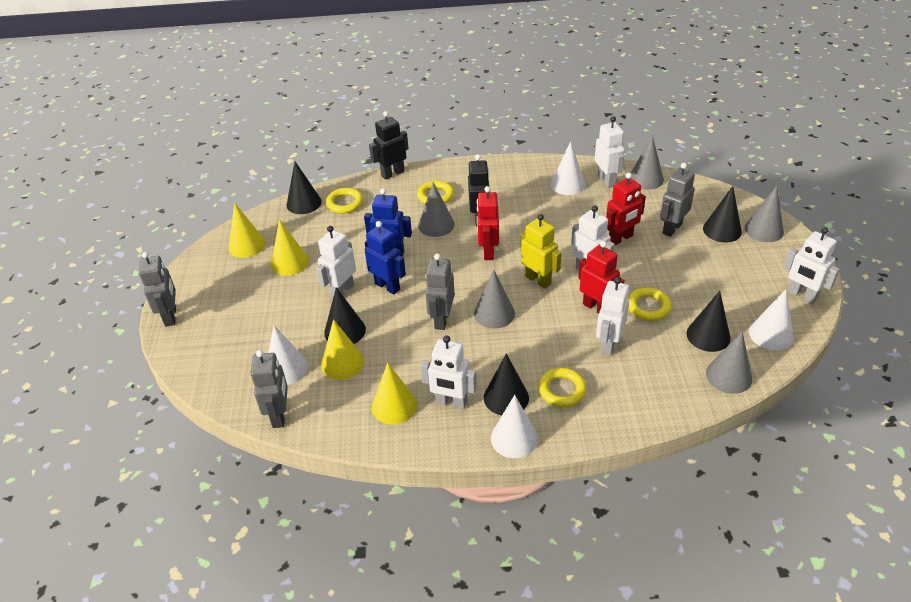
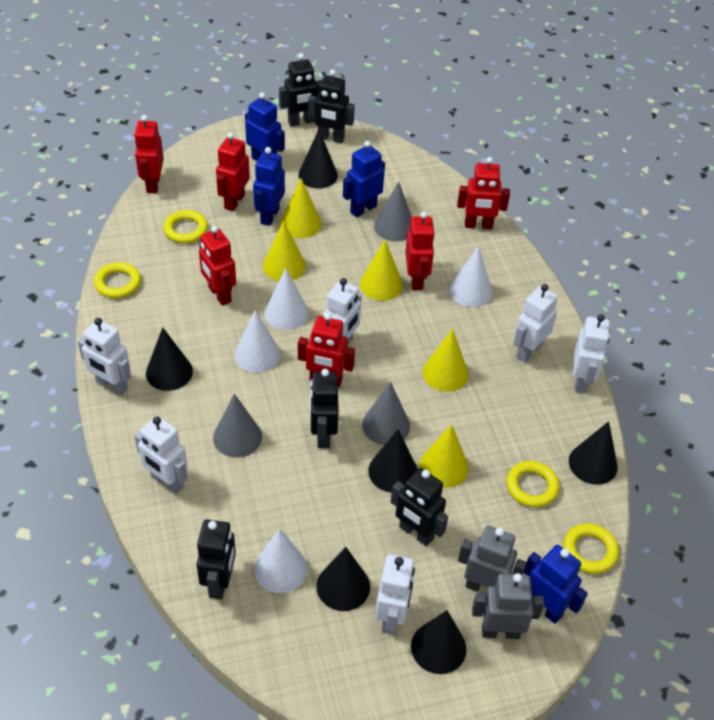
black cone: [287,162,322,214] [324,287,366,344] [484,353,529,415] [686,291,731,352] [703,186,742,243] = 5 -> [146,327,193,391] [298,130,338,189] [316,547,370,611] [368,429,418,493] [411,610,467,674] [569,421,618,485] = 6
black robot: [369,111,409,180] [468,154,490,227] = 2 -> [196,520,236,599] [279,53,322,127] [308,69,355,143] [310,369,339,448] [391,468,448,546] = 5
blue robot: [364,188,412,257] [365,221,406,295] = 2 -> [245,92,285,161] [253,147,285,226] [343,141,385,217] [524,545,588,624] = 4
grey cone: [418,182,455,237] [474,269,515,329] [631,136,664,189] [706,331,752,394] [745,186,784,242] = 5 -> [213,394,262,458] [362,382,410,445] [374,181,412,241] = 3
grey robot: [139,252,176,327] [250,350,288,428] [425,253,455,330] [660,163,695,237] = 4 -> [458,526,527,592] [472,573,544,639] = 2
red robot: [477,186,499,260] [578,241,625,314] [606,172,646,245] = 3 -> [134,115,164,193] [199,226,236,306] [216,132,250,211] [298,313,355,387] [405,212,435,290] [457,157,510,229] = 6
yellow cone: [228,203,266,258] [271,219,309,276] [321,319,364,380] [372,362,417,425] = 4 -> [263,220,306,281] [280,178,322,238] [360,240,403,301] [419,424,469,488] [422,329,469,392] = 5
yellow robot: [521,214,562,289] = 1 -> none = 0

